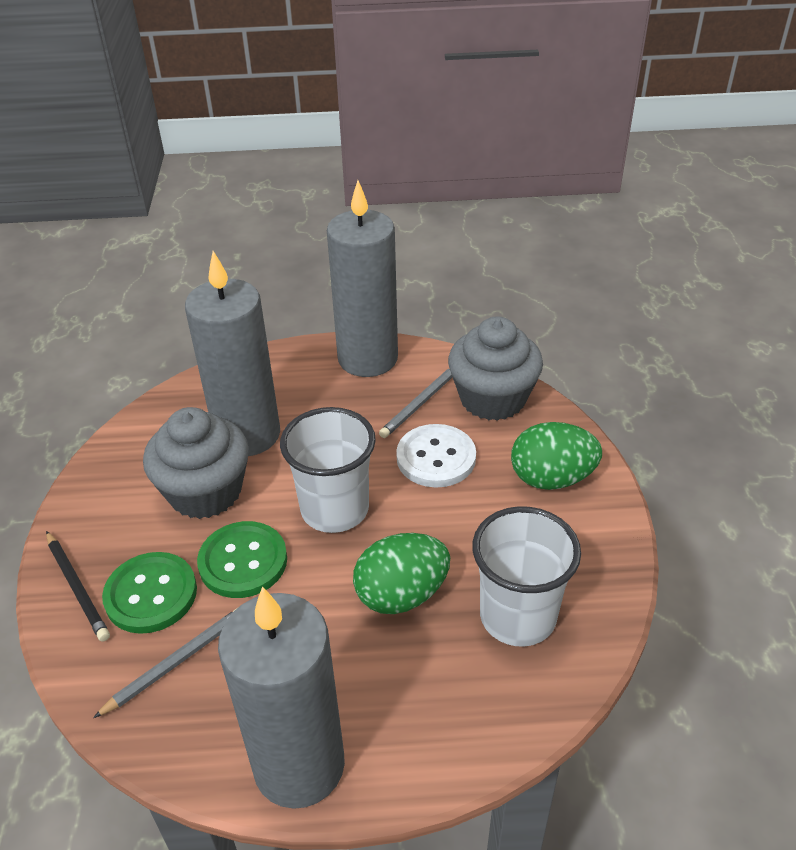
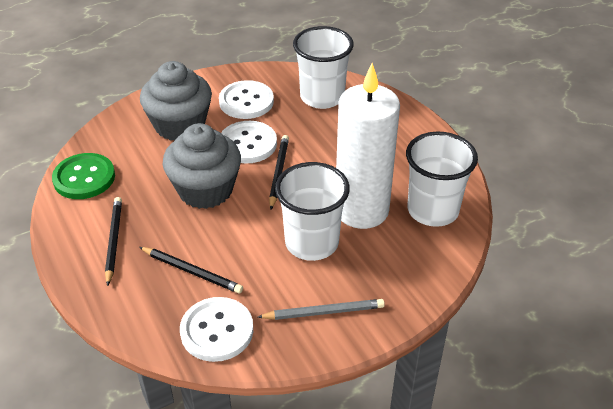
black pencil: [46,531,110,642] = 1 -> [105,197,122,286] [139,247,243,294] [269,135,289,209] = 3
green button: [102,552,197,634] [197,521,287,598] = 2 -> [52,153,115,199] = 1
green egg: [353,533,450,614] [511,422,602,490] = 2 -> none = 0
grey candle: [185,251,280,456] [218,587,345,809] [327,180,398,377] = 3 -> none = 0
grey pencil: [93,608,237,718] [379,368,452,438] = 2 -> [258,299,385,320] = 1
white button: [396,424,476,488] = 1 -> [180,297,253,362] [219,80,274,119] [221,121,277,164] = 3
white candle: none = 0 -> [336,63,400,229] = 1
white cup: [280,407,376,533] [472,506,581,647] = 2 -> [275,162,350,261] [293,26,354,109] [406,132,478,227] = 3

